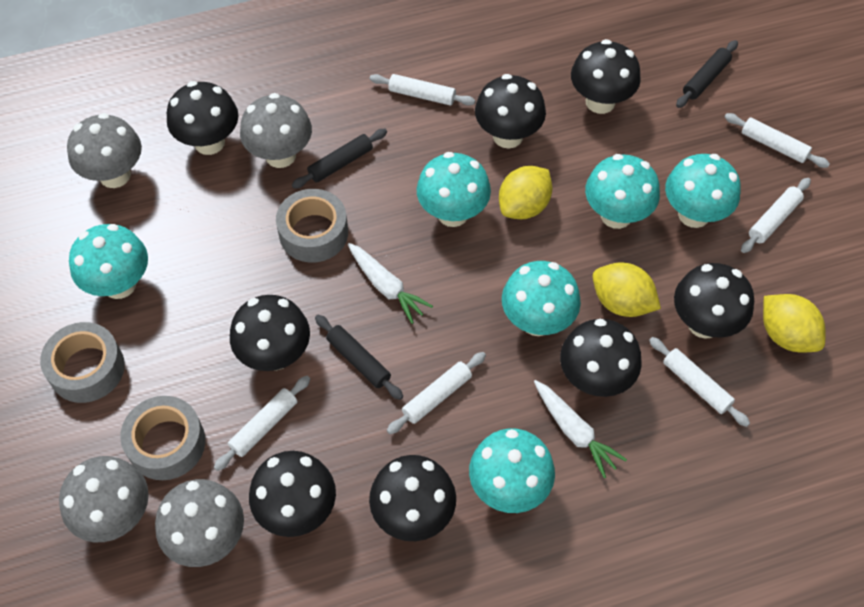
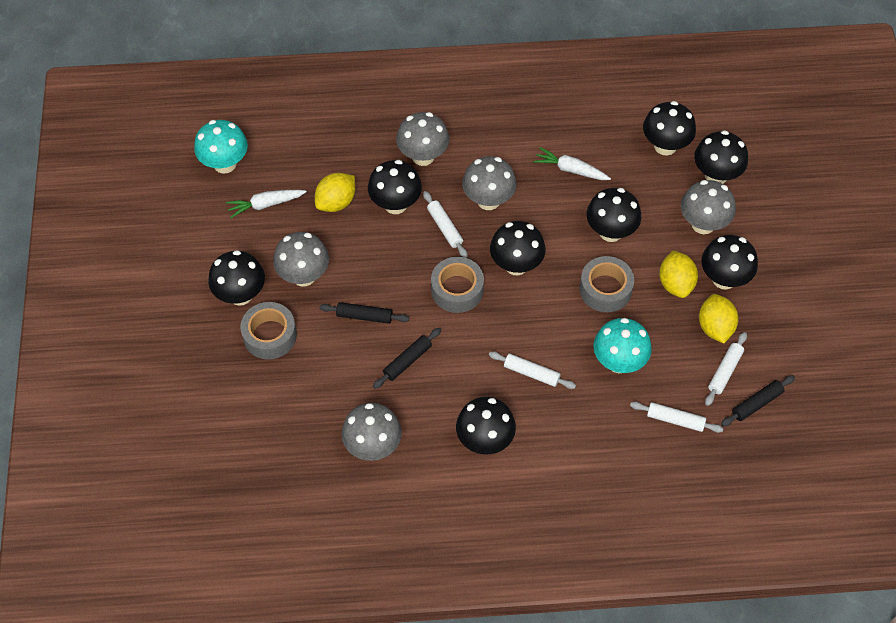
grey mushroom: [59,456,149,542] [67,113,142,188] [155,479,244,567] [240,93,312,168] = 4 -> [273,232,329,287] [341,403,402,461] [396,112,449,166] [462,156,517,210] [681,180,736,234] = 5
turquoise mushroom: [69,224,148,299] [417,152,491,227] [469,428,555,513] [502,261,581,336] [585,154,660,229] [665,154,741,228] = 6 -> [194,120,248,174] [593,318,652,373] = 2
white rolling pin: [214,376,310,471] [370,74,475,106] [387,352,486,434] [649,337,750,427] [725,113,830,168] [741,178,811,253] = 6 -> [423,191,467,258] [489,351,576,389] [630,402,724,433] [705,332,747,406] = 4

